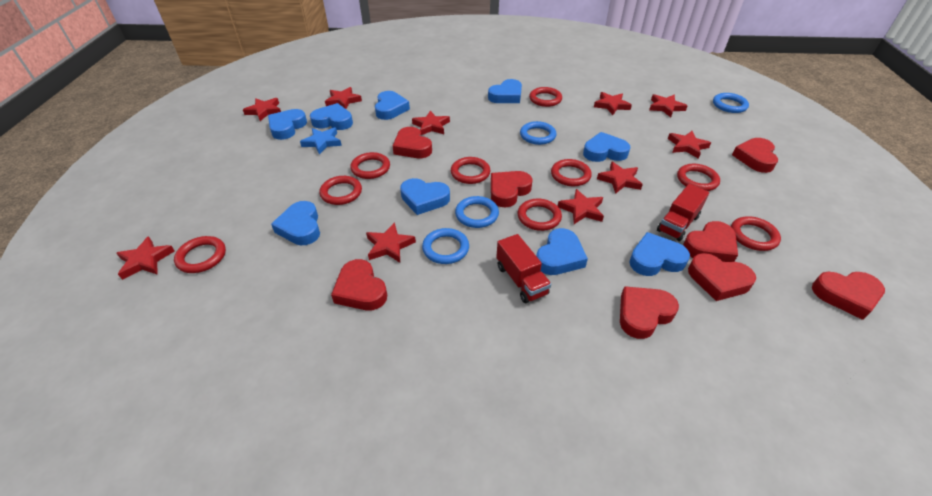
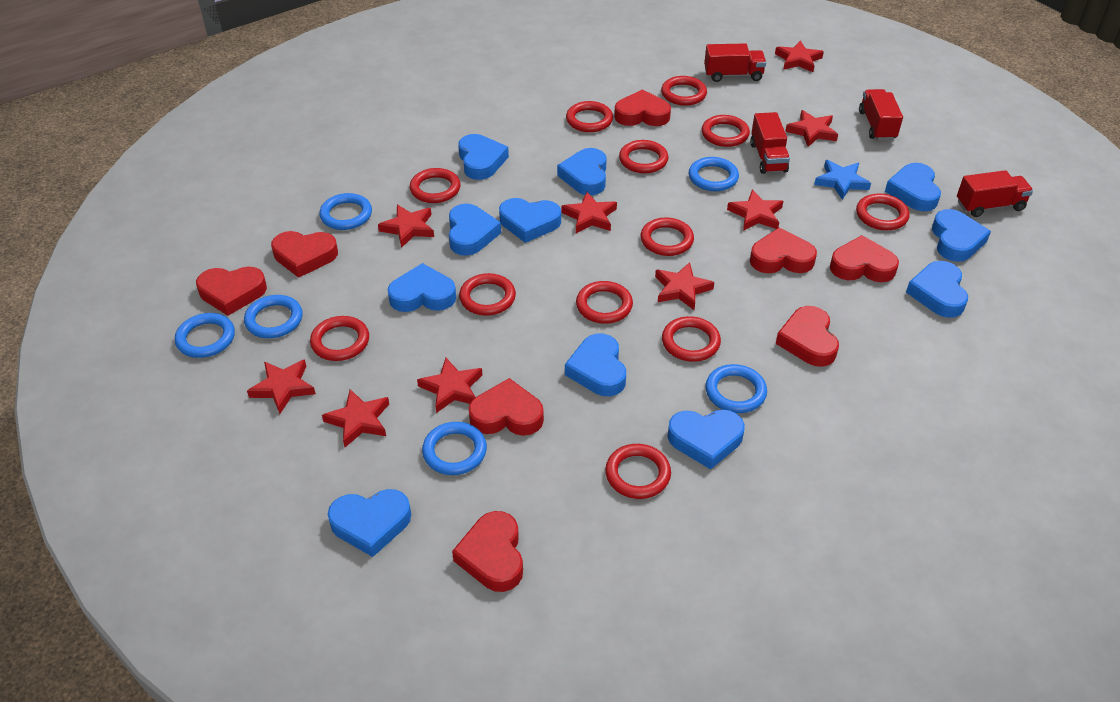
blue heart: [268,109,307,140] [271,201,320,245] [310,103,353,130] [375,91,410,120] [400,178,450,215] [488,79,522,103] [536,228,588,275] [583,132,631,162] [629,232,690,276] = 9 -> [327,489,411,557] [387,263,456,312] [449,203,501,256] [458,134,509,180] [499,198,561,243] [557,148,607,195] [565,334,626,396] [668,410,745,469] [885,163,941,211] [906,261,968,318] [932,209,991,262] = 11
blue ring: [422,228,469,264] [455,196,499,228] [520,121,556,145] [713,93,749,113] = 4 -> [175,313,235,358] [244,295,303,338] [319,193,372,230] [422,422,487,475] [689,157,739,191] [706,364,767,413] = 6
red ring: [174,236,226,273] [319,176,362,205] [350,152,390,179] [451,157,490,184] [518,199,562,231] [529,87,562,107] [551,159,592,186] [677,164,720,191] [731,216,781,251] = 9 -> [310,316,369,361] [409,168,460,203] [459,273,516,316] [566,101,613,132] [576,281,633,324] [605,444,671,499] [619,140,668,173] [641,217,694,256] [661,76,707,106] [662,316,721,362] [701,115,750,147] [856,193,910,230] = 12
red star: [116,236,175,280] [243,98,281,121] [325,87,362,109] [366,222,416,262] [412,111,450,135] [558,189,604,224] [594,92,632,115] [597,162,643,194] [649,94,687,117] [668,131,711,159] = 10 -> [247,359,316,414] [322,389,389,447] [378,205,434,248] [417,358,482,413] [561,192,617,233] [655,262,714,310] [727,189,783,231] [775,41,824,72] [785,110,838,147] = 9
red truck: [496,234,551,303] [657,184,709,241] = 2 -> [704,43,766,82] [750,112,790,174] [859,89,903,140] [957,170,1033,217] = 4

